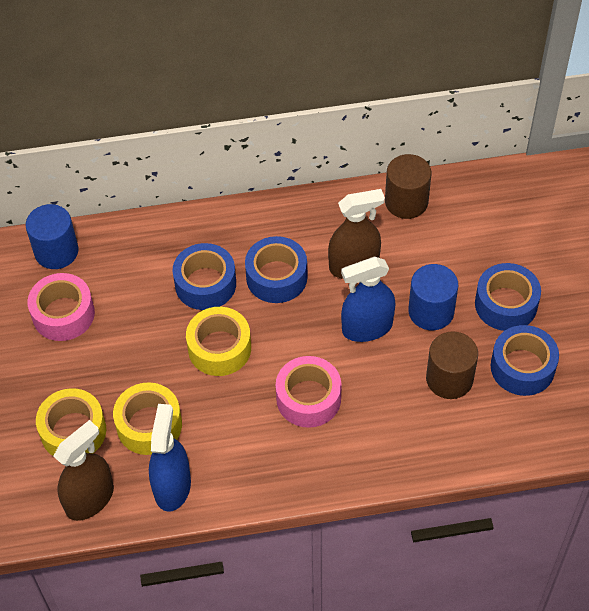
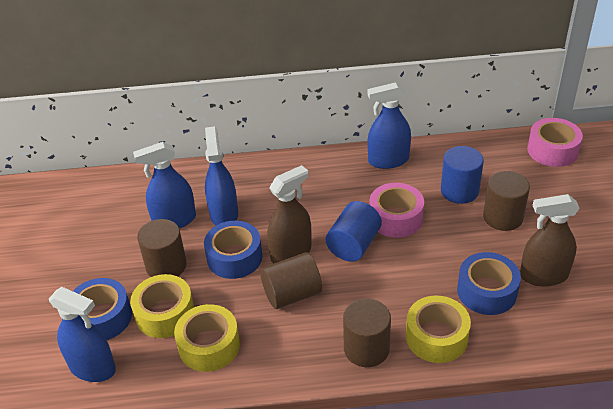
blue spray bottle: [149,404,191,512] [341,257,395,342] = 2 -> [49,287,116,382] [133,142,196,228] [205,126,238,226] [368,82,411,169] = 4
blue tape: [172,243,236,310] [245,236,307,303] [475,263,541,331] [491,325,559,396] = 4 -> [73,278,132,340] [204,221,262,279] [457,252,521,315] = 3
brown cylinder: [385,154,431,219] [426,331,478,399] = 2 -> [137,219,187,277] [260,252,322,309] [343,298,391,367] [483,171,530,231] = 4

